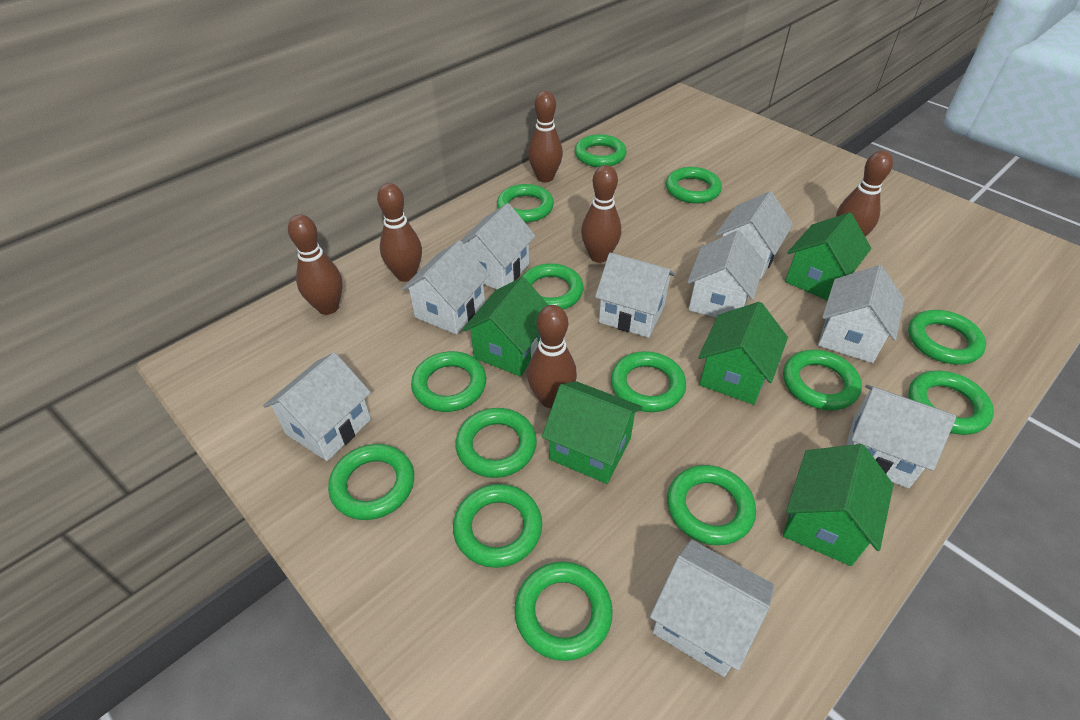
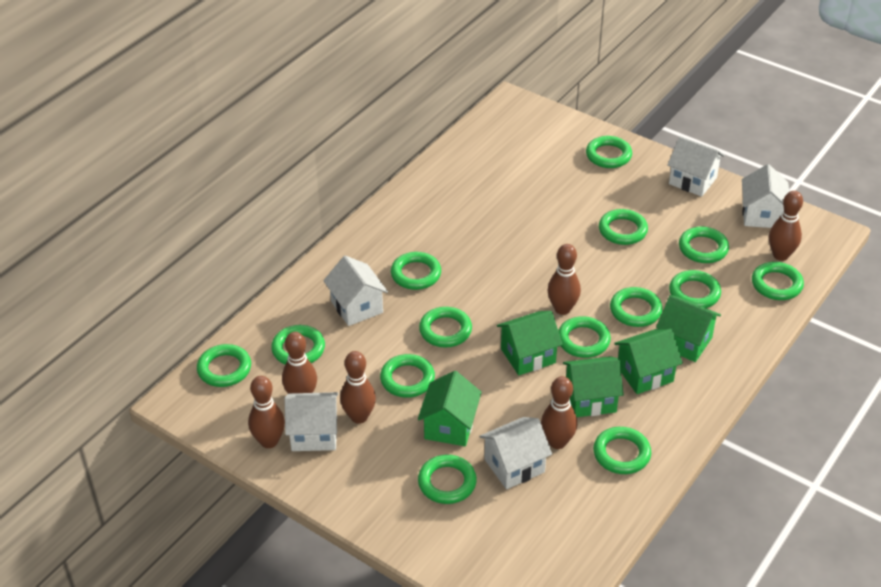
white house: [263,352,371,461] [401,240,490,335] [460,203,535,289] [595,253,675,338] [650,540,775,677] [687,230,764,318] [716,191,793,279] [818,265,905,363] [846,384,956,488] = 9 -> [285,392,339,451] [323,256,388,326] [480,417,552,489] [667,136,725,197] [742,164,789,228] = 5

